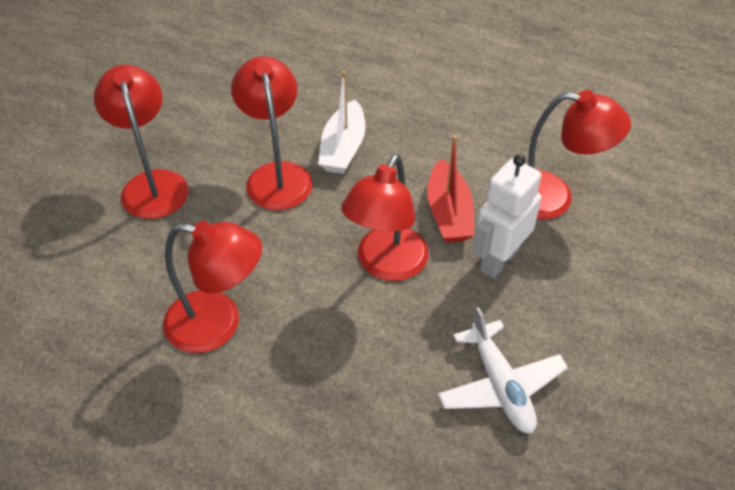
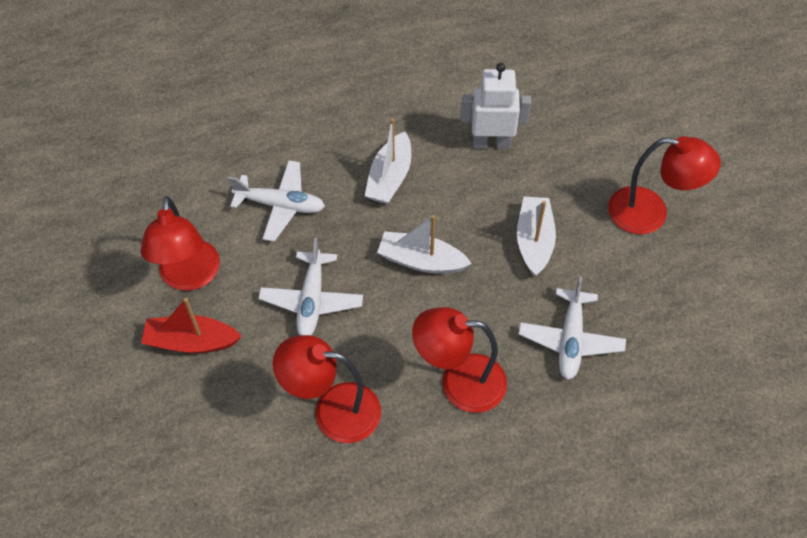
red lamp: [94,65,189,219] [163,221,262,353] [231,56,312,210] [341,154,429,281] [528,90,631,220] = 5 -> [141,196,220,291] [273,335,381,443] [412,307,507,413] [608,136,721,235] = 4
white boat: [318,71,366,174] = 1 -> [365,118,411,204] [377,215,472,274] [517,197,556,276] = 3
white plane: [438,307,568,433] = 1 -> [229,160,325,242] [258,238,363,335] [518,277,626,380] = 3

